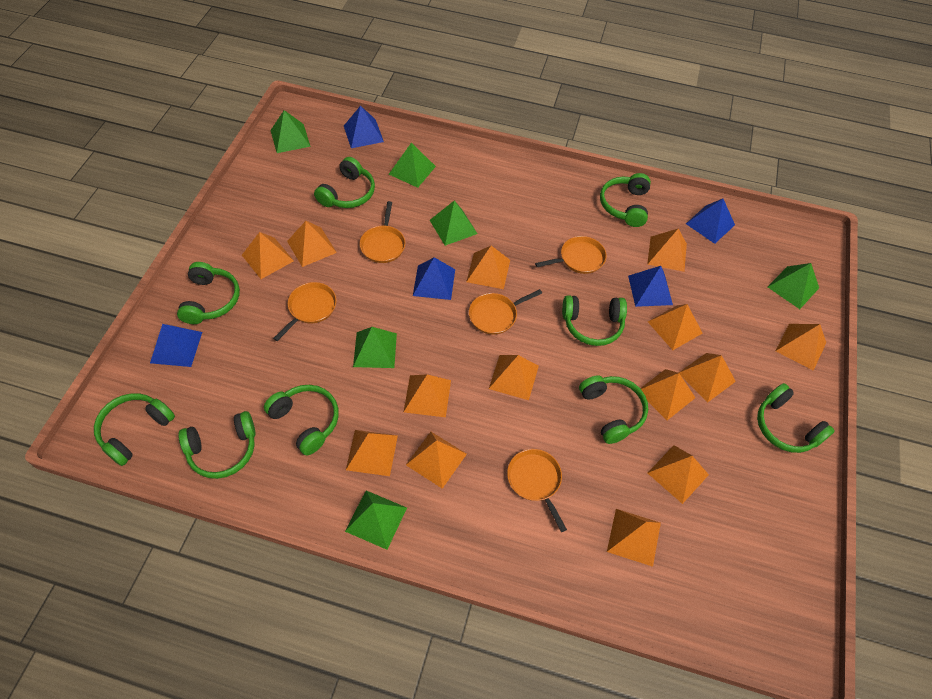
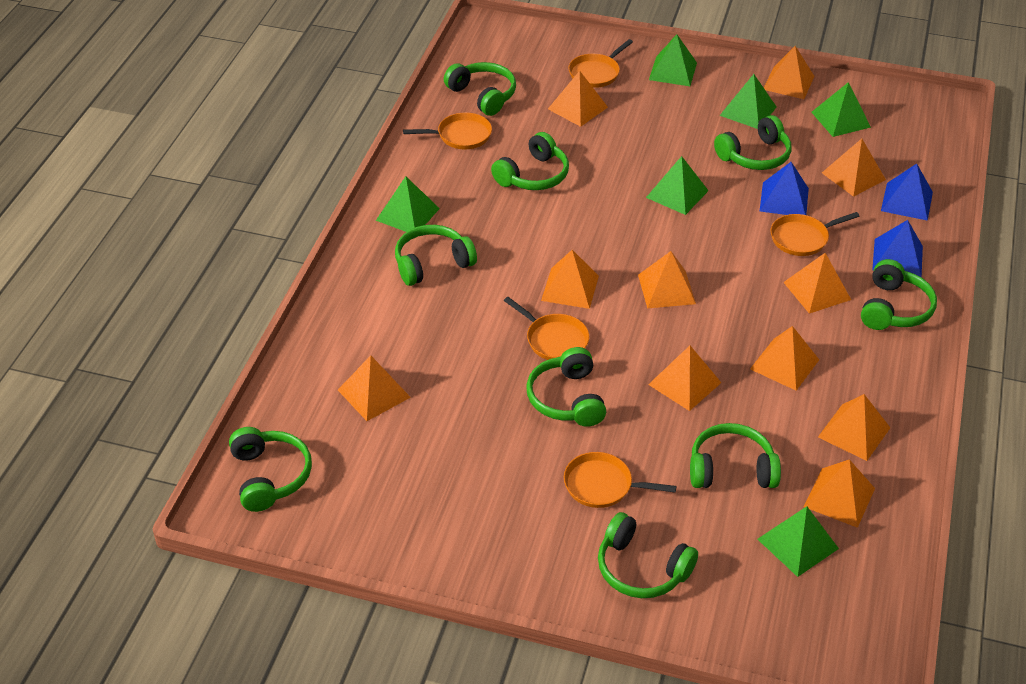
blue pyramid: [150,324,202,367] [344,105,384,148] [413,257,455,300] [628,266,673,307] [686,199,735,244] = 5 -> [760,162,809,215] [872,220,923,278] [881,163,933,221] = 3
orange pyramid: [242,232,294,279] [287,221,337,267] [346,430,398,476] [404,374,451,417] [406,432,467,489] [466,246,510,289] [489,355,539,400] [607,509,661,567] [640,369,695,420] [647,228,687,272] [648,304,703,350] [648,445,709,504] [679,353,736,402] [776,324,826,371] = 14 -> [338,355,411,421] [541,250,599,309] [548,71,608,127] [638,251,696,308] [648,346,721,411] [750,326,819,391] [764,46,815,99] [783,253,851,314] [804,459,875,528] [818,394,890,461] [822,139,886,197] = 11

